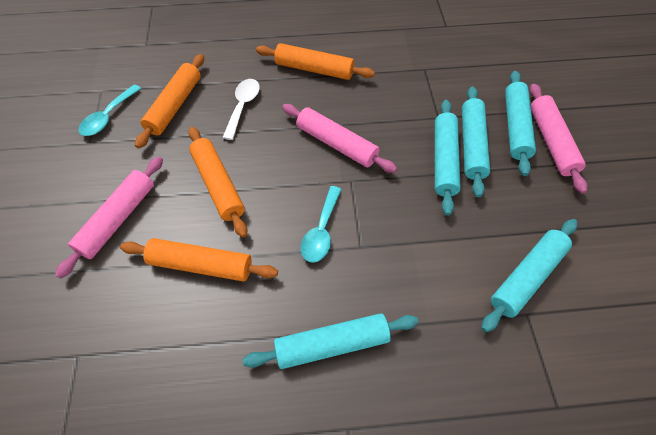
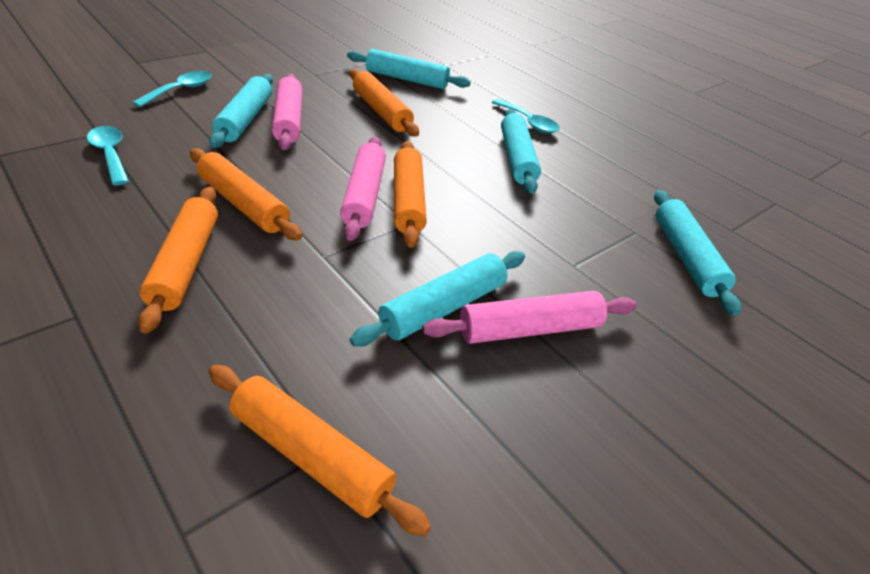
orange rolling pin: [120,238,278,281] [135,54,204,149] [188,127,247,237] [256,43,375,80] = 4 -> [138,187,218,334] [190,148,302,241] [209,365,431,536] [350,69,419,137] [394,141,427,248] = 5
turquoise spoon: [78,85,141,136] [301,186,342,263] = 2 -> [87,126,129,185] [132,71,212,107] [491,99,560,133] = 3
white spoon: [222,79,260,140] = 1 -> none = 0

